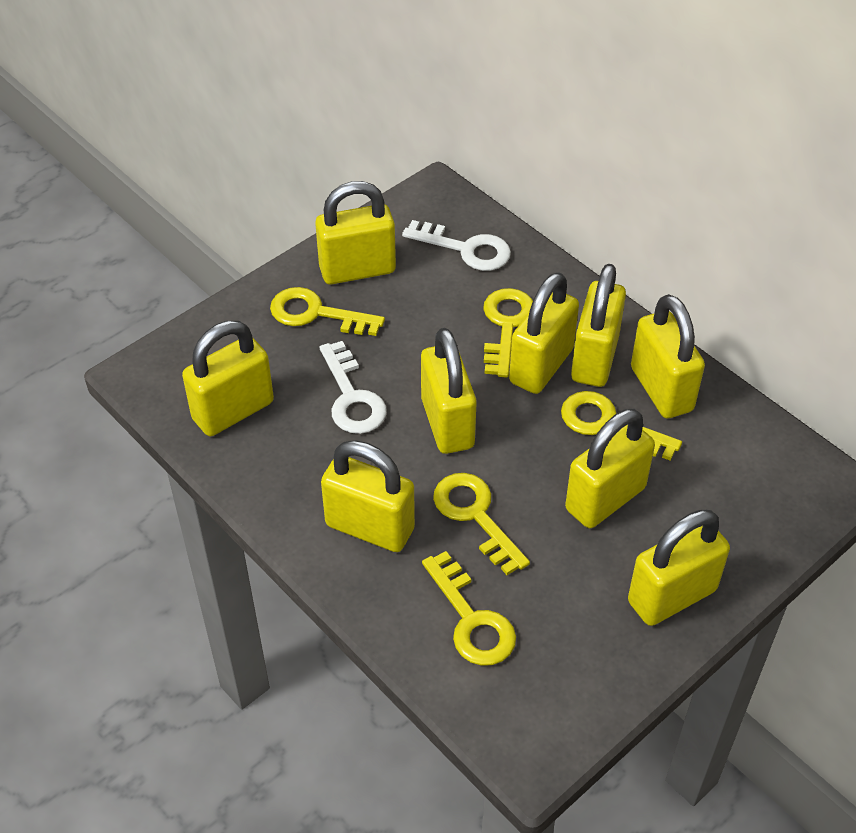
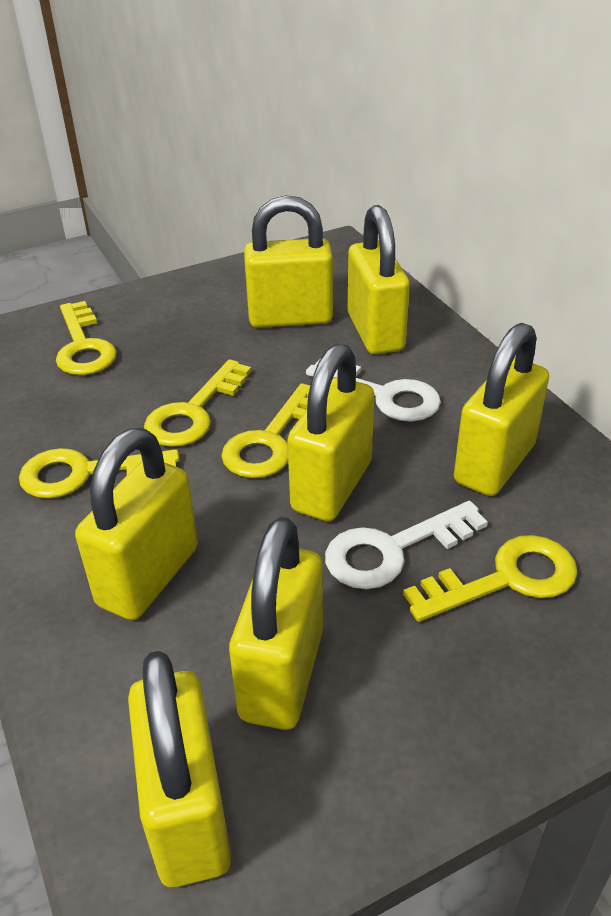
yellow padlock: [182,321,274,436] [315,181,396,284] [321,440,415,552] [421,328,477,454] [509,272,579,394] [565,409,655,528] [571,264,626,387] [628,510,730,626] [631,294,705,419] = 9 -> [75,428,198,620] [128,651,231,888] [229,517,323,730] [244,195,333,328] [287,344,374,521] [348,205,410,355] [454,323,549,496] = 7

